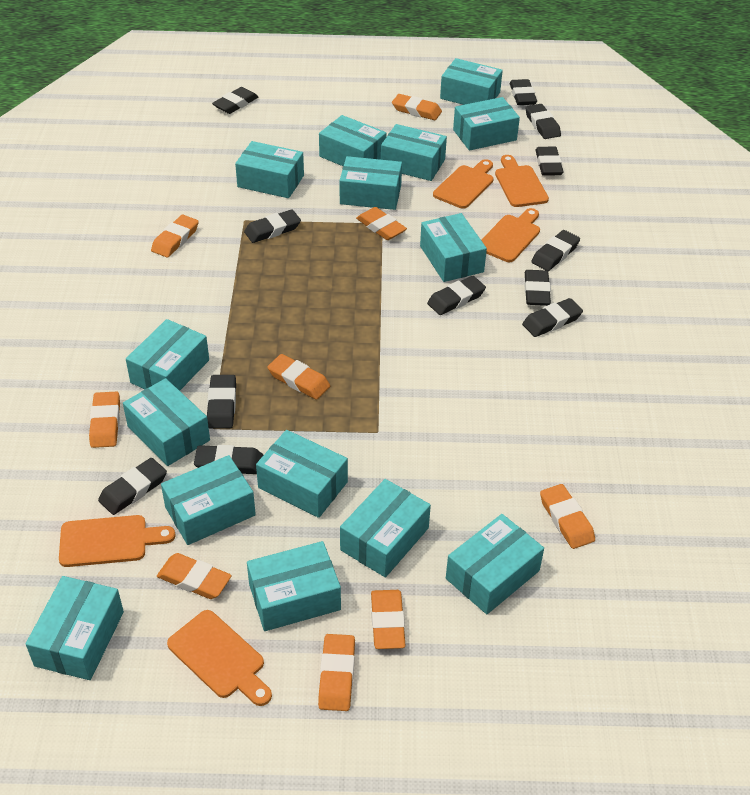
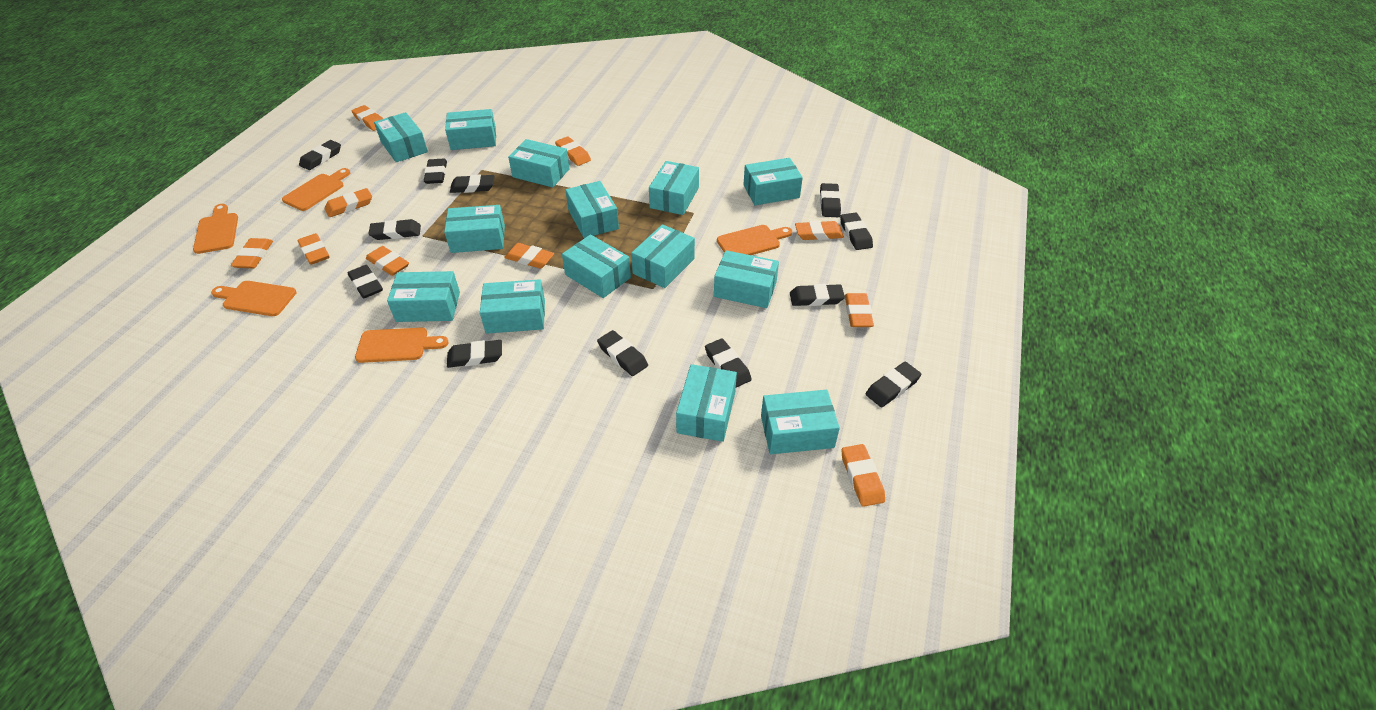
orange eraser: [89,392,120,448] [151,215,199,258] [157,553,232,599] [267,354,330,400] [318,634,355,711] [356,207,407,240] [371,590,406,649] [392,94,442,120] [540,484,595,549] = 9 -> [230,238,273,268] [297,233,330,265] [325,188,372,217] [351,105,383,131] [366,246,409,276] [504,243,554,269] [555,136,591,166] [795,221,844,240] [841,444,885,507] [845,293,874,327] = 10
turquoise box: [26,576,124,680] [123,378,210,466] [126,319,209,391] [161,455,256,545] [235,141,304,198] [247,541,341,631] [256,430,348,518] [319,115,387,166] [340,156,402,210] [340,479,431,577] [381,124,447,181] [420,213,487,282] [440,58,503,105] [446,514,544,614] [453,97,520,151] = 15 -> [374,112,428,162] [387,271,460,322] [444,205,505,253] [445,109,496,150] [480,279,545,334] [508,139,570,187] [562,234,631,298] [565,181,619,238] [631,224,695,288] [649,161,699,215] [676,364,737,442] [714,250,779,308] [743,158,803,205] [761,390,840,454] = 14

